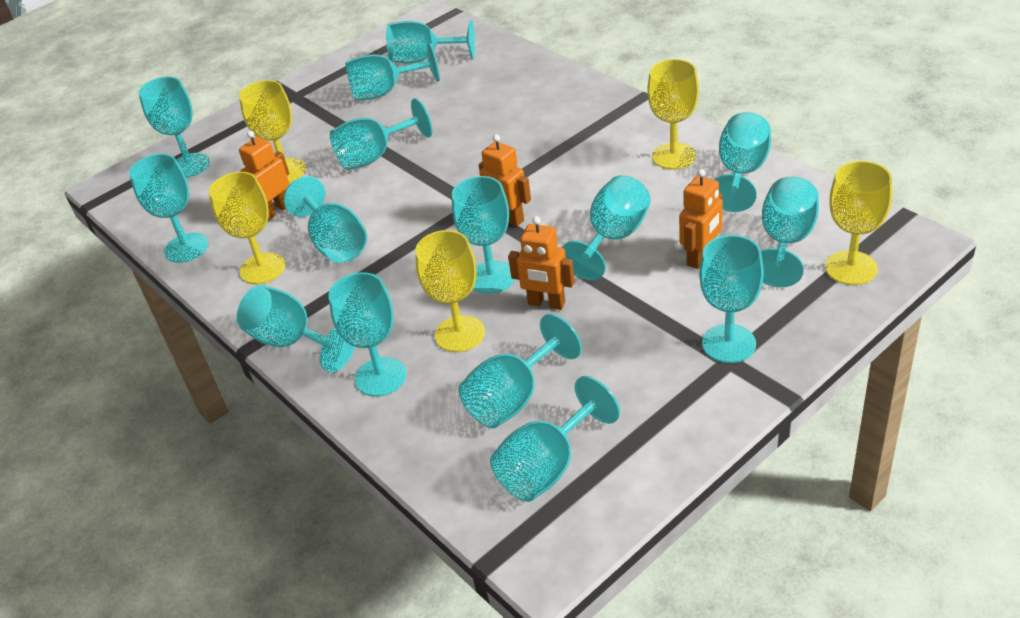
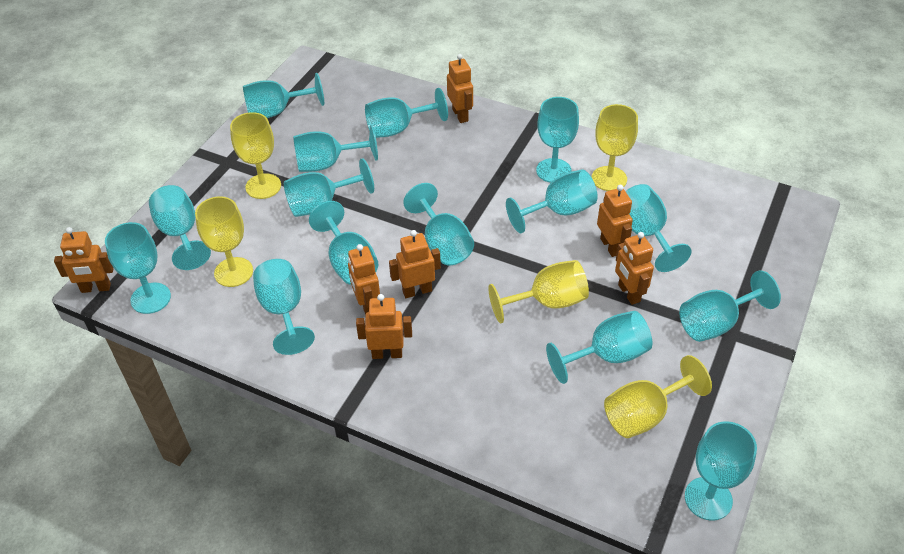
orange robot: [239,131,290,221] [479,134,531,226] [508,216,575,310] [679,169,723,269] = 4 -> [54,227,114,293] [348,244,380,315] [356,294,412,359] [389,230,441,298] [447,54,473,123] [597,185,633,257] [615,232,654,305] = 7

